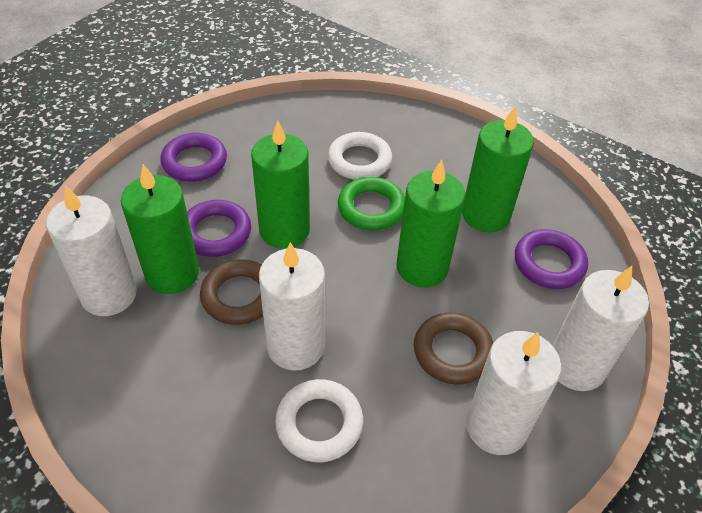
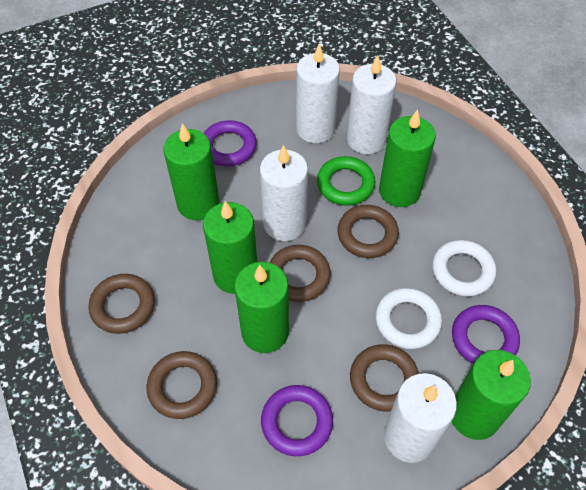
brown ring: [200,260,263,325] [414,312,493,385] = 2 -> [88,274,155,334] [147,351,217,419] [270,245,331,302] [337,205,399,258] [350,344,419,412] = 5
green candle: [121,164,199,294] [251,120,310,249] [397,159,465,287] [462,107,534,232] = 4 -> [163,123,219,220] [203,201,257,294] [234,262,289,353] [379,109,436,207] [452,350,531,440] = 5

